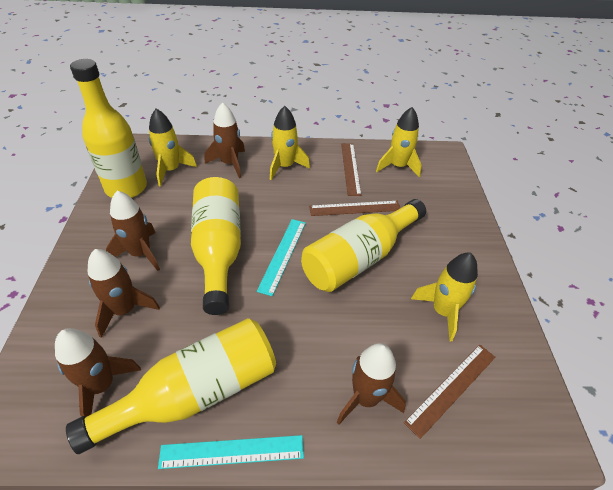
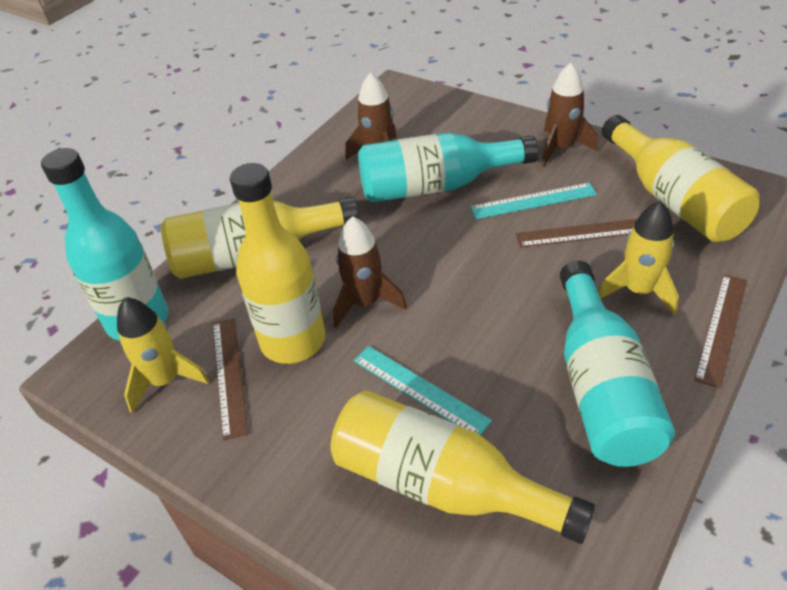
brown rocket: [55,328,141,417] [87,249,160,338] [106,191,160,271] [205,102,245,178] [337,343,406,424] = 5 -> [333,216,407,328] [345,72,397,160] [541,63,598,167] = 3
turquoise bottle: none = 0 -> [41,148,168,341] [358,133,539,202] [560,261,675,467] = 3
yellow rocket: [149,108,197,187] [270,106,310,180] [376,107,422,177] [411,252,478,341] = 4 -> [117,297,209,413] [598,201,679,315] = 2

